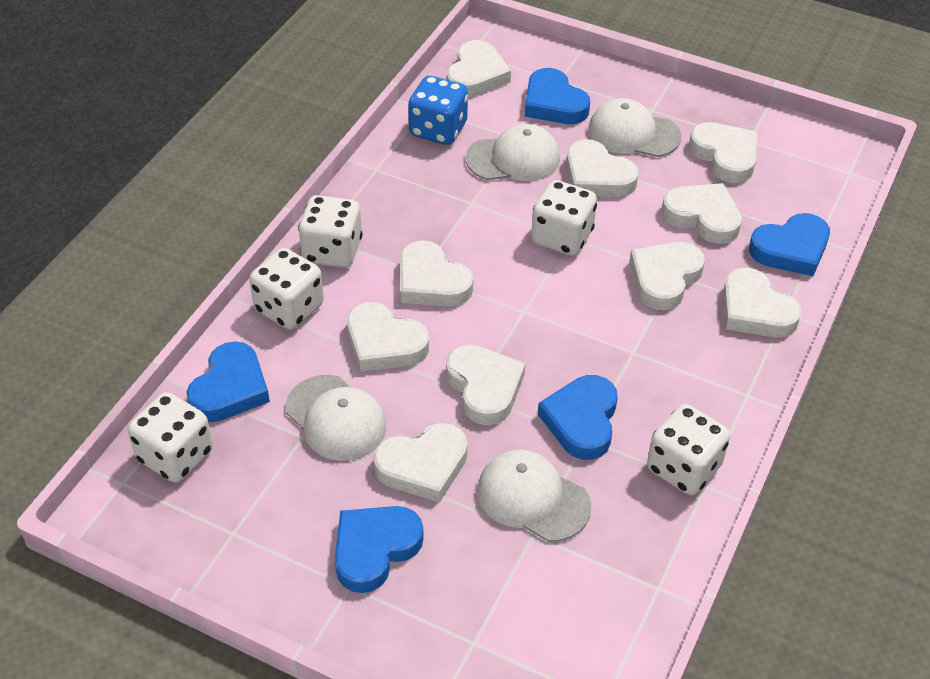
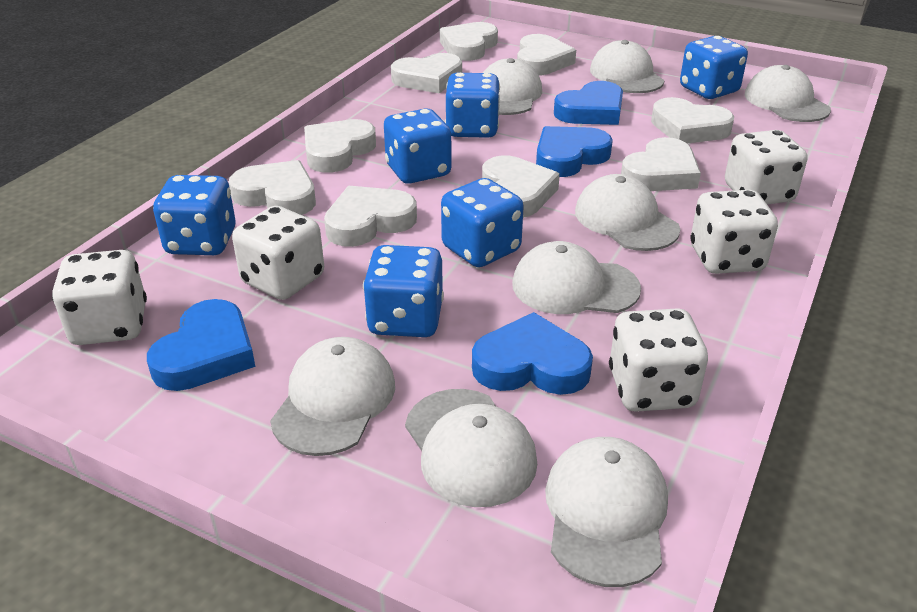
blue dice: [408,76,468,145] = 1 -> [153,175,236,255] [363,245,444,337] [384,108,452,184] [441,178,524,267] [445,73,500,138] [680,36,748,99] = 6
blue heart: [187,341,270,422] [335,506,424,593] [525,68,590,124] [538,375,618,460] [749,213,830,276] = 5 -> [147,299,255,391] [472,312,593,395] [536,126,613,177] [554,81,623,125] = 4
white cap: [285,375,386,461] [466,124,560,181] [477,450,591,542] [588,98,681,157] = 4 -> [270,337,395,456] [405,389,537,507] [483,58,542,115] [512,241,641,314] [545,437,668,587] [575,174,680,251] [590,40,665,93] [745,65,831,122] = 8
white heart: [347,302,429,372] [373,423,468,502] [400,241,473,306] [446,345,525,425] [447,40,511,97] [566,139,639,197] [629,242,705,310] [662,183,742,244] [689,122,757,183] [723,268,802,337] = 10 -> [229,160,316,215] [304,119,376,173] [324,186,417,247] [391,53,462,94] [440,22,498,61] [482,156,560,218] [517,34,576,76] [621,137,701,191] [651,97,734,143] = 9

